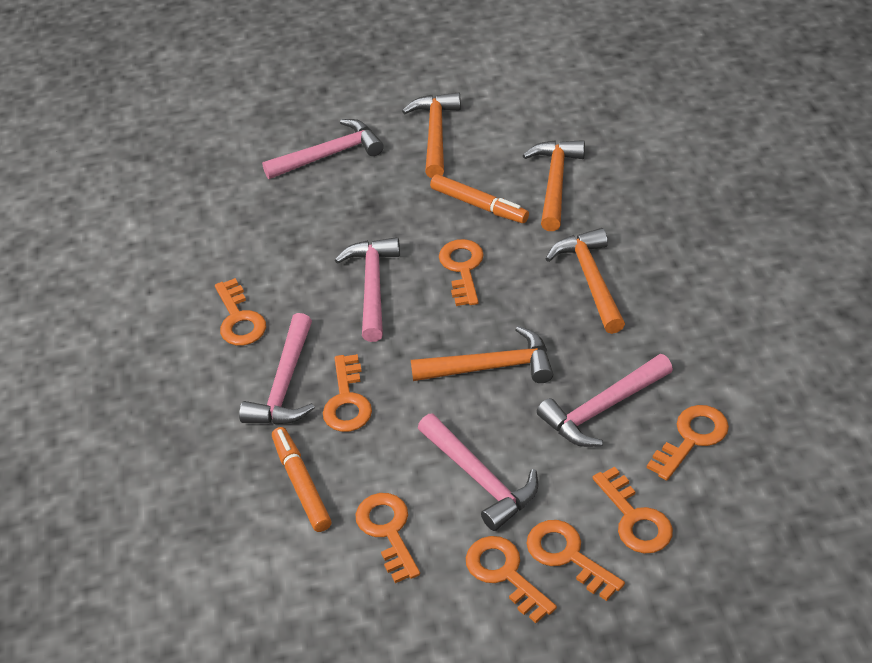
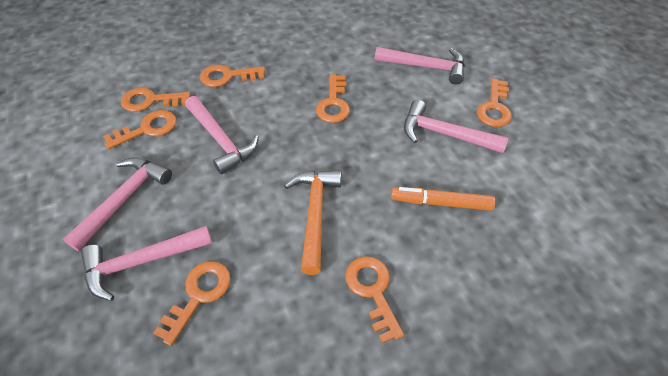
orange hammer: [402,92,461,178] [411,326,553,383] [523,140,585,231] [546,228,625,334] = 4 -> [284,170,341,275] = 1
orange key: [215,278,266,346] [323,354,372,432] [356,493,420,583] [439,239,484,306] [466,536,557,623] [526,520,625,601] [593,466,673,554] [647,405,729,481] = 8 -> [103,110,176,149] [121,88,190,112] [153,261,231,346] [200,65,265,87] [316,74,350,123] [345,256,404,343] [477,78,512,127] = 7
orange marker: [272,427,332,532] [430,174,529,223] = 2 -> [391,187,495,211] = 1

